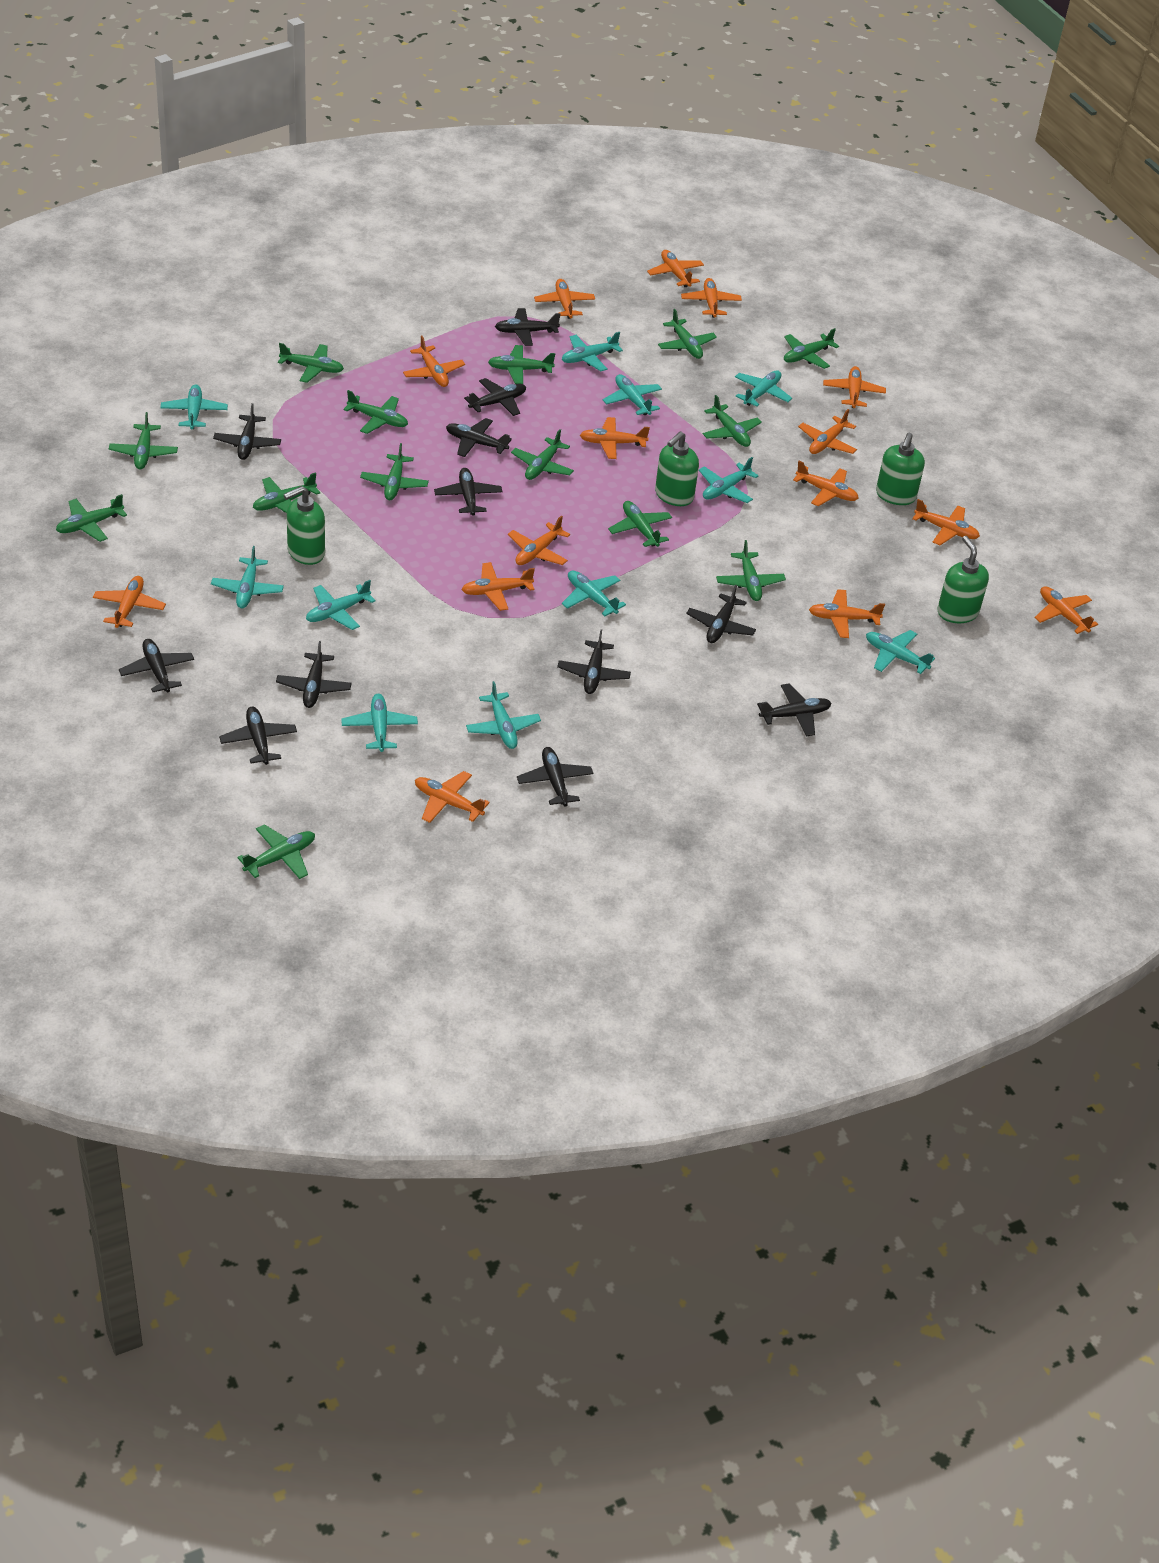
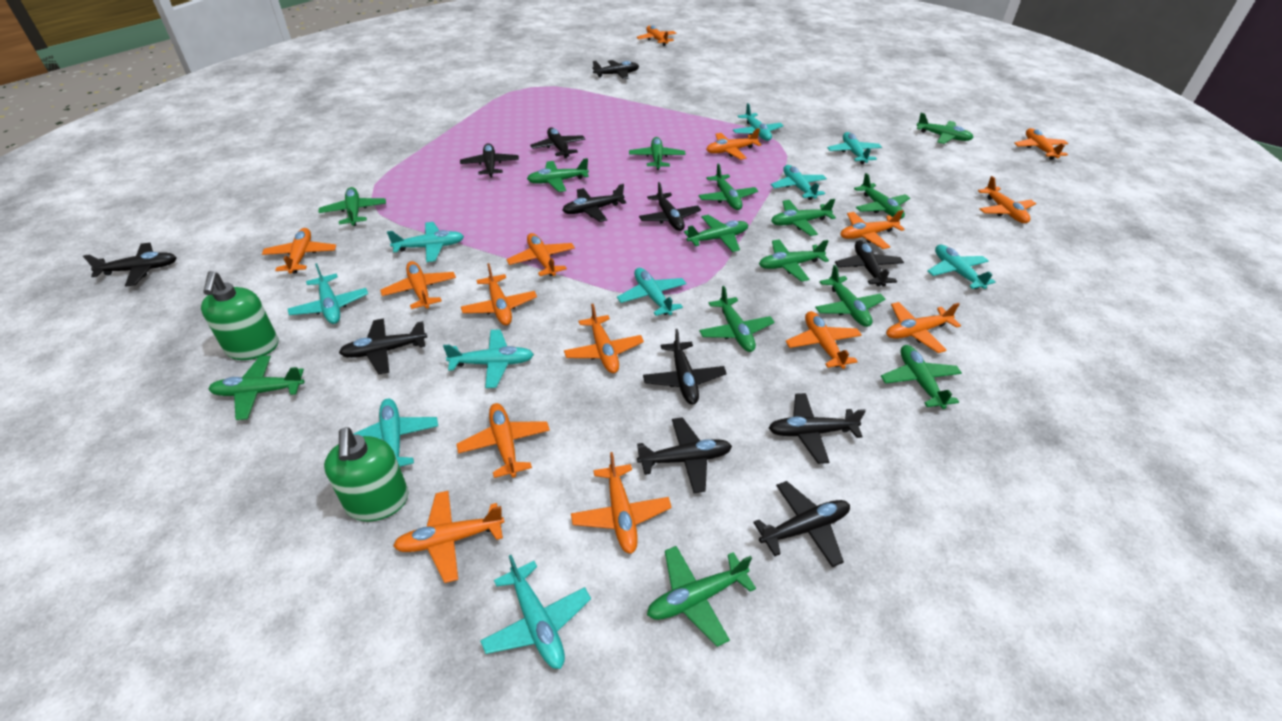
green soap dispenser: [284,486,325,565] [655,431,699,506] [876,433,925,505] [937,536,989,623] = 4 -> [201,271,278,360] [324,427,408,521] = 2
turquoise plane: [160,384,228,429] [211,546,284,608] [306,580,376,630] [341,694,418,752] [466,681,541,749] [562,332,623,371] [562,570,626,616] [603,374,662,415] [699,457,759,503] [735,370,792,407] [866,630,935,674] = 11 -> [288,263,368,324] [353,399,438,467] [387,222,464,262] [443,329,534,388] [480,555,591,669] [617,268,687,316] [733,103,784,141] [771,165,827,200] [827,132,882,164] [928,245,995,289] = 10

